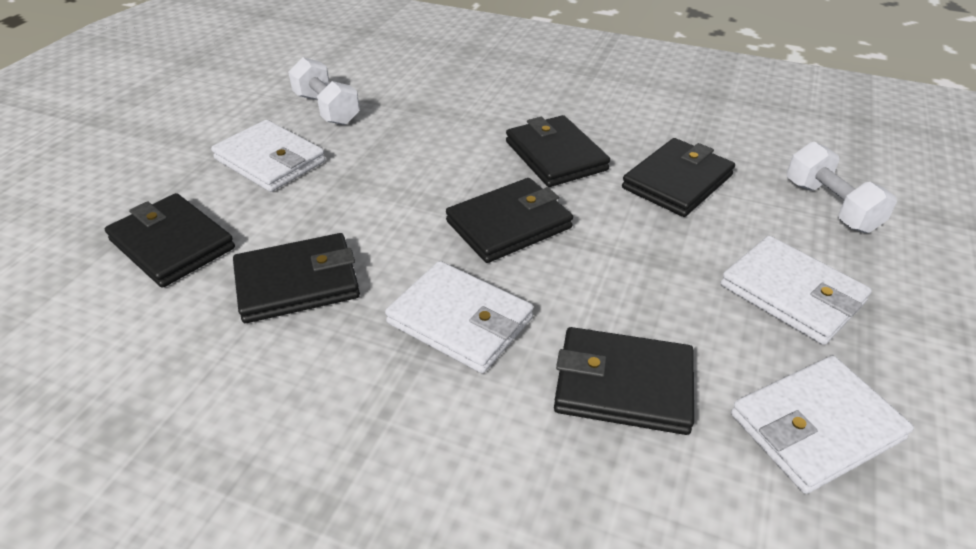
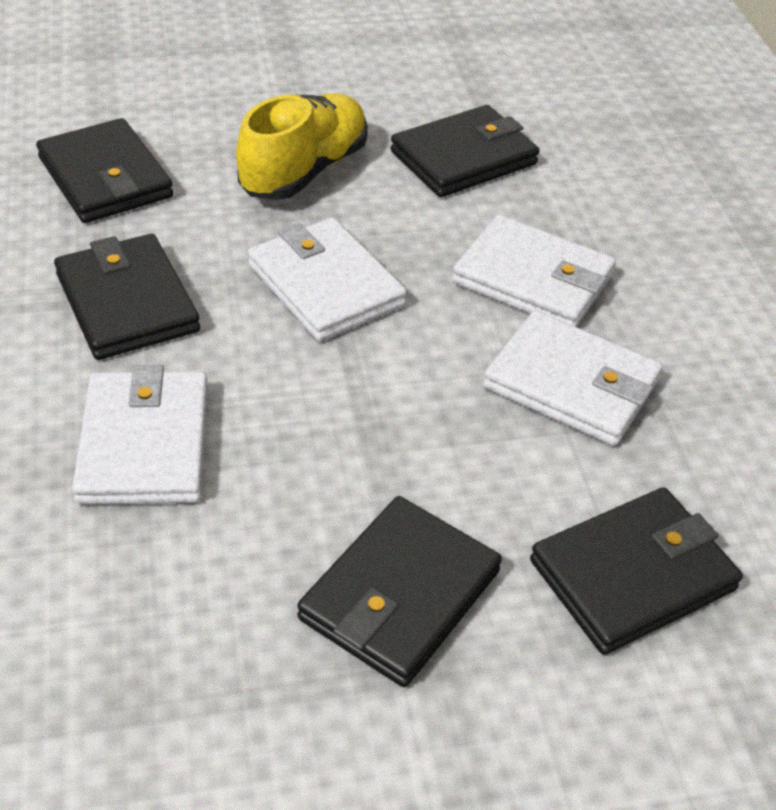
black wallet: [105,193,235,288] [233,233,360,323] [446,178,573,263] [506,115,610,187] [554,327,694,435] [622,138,735,217] = 6 -> [36,118,173,223] [54,234,200,360] [297,496,502,687] [391,105,540,197] [530,487,743,655] = 5
white dumbbell: [288,57,360,125] [787,142,897,233] = 2 -> none = 0
yellow shoe: none = 0 -> [236,94,368,200] = 1

